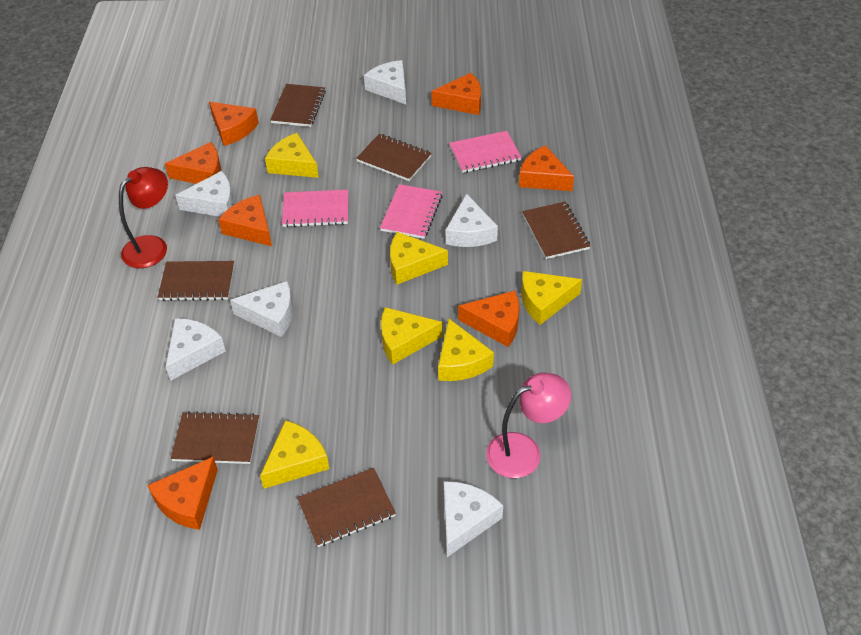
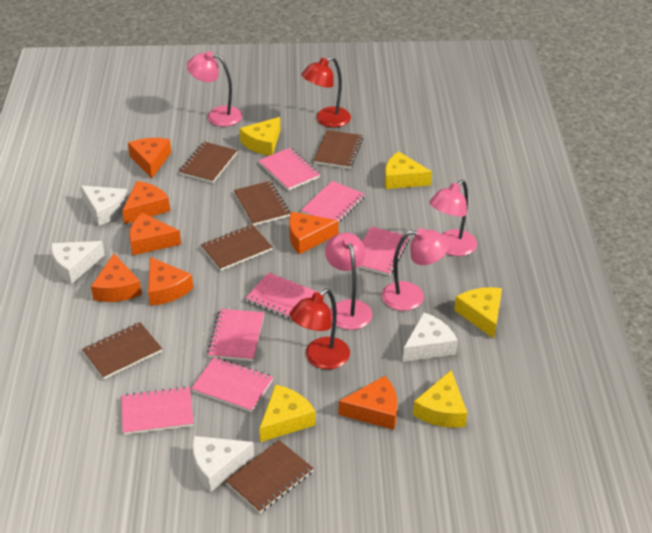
pink lamp: [486,373,571,478] = 1 -> [187,51,242,127] [325,232,372,330] [382,228,449,311] [429,180,477,256] = 4
pink notebook: [282,190,348,227] [380,184,443,239] [449,131,522,173] = 3 -> [121,386,194,435] [191,357,273,412] [207,309,264,361] [245,272,320,320] [258,148,320,191] [301,181,365,222] [358,227,410,276] = 7
red lamp: [119,167,168,268] = 1 -> [290,289,350,369] [302,57,351,127] = 2
white cheese: [166,318,226,381] [175,171,234,217] [230,281,293,337] [364,60,406,104] [444,481,503,557] [446,193,498,247] = 6 -> [51,241,105,284] [80,185,128,226] [192,436,254,492] [403,312,458,362] = 4
yellow cheese: [260,420,329,489] [265,133,319,178] [381,307,443,365] [390,232,448,284] [438,319,494,381] [521,271,582,325] = 6 -> [239,117,280,156] [259,384,316,442] [385,151,432,189] [413,370,467,428] [454,287,502,339] = 5

